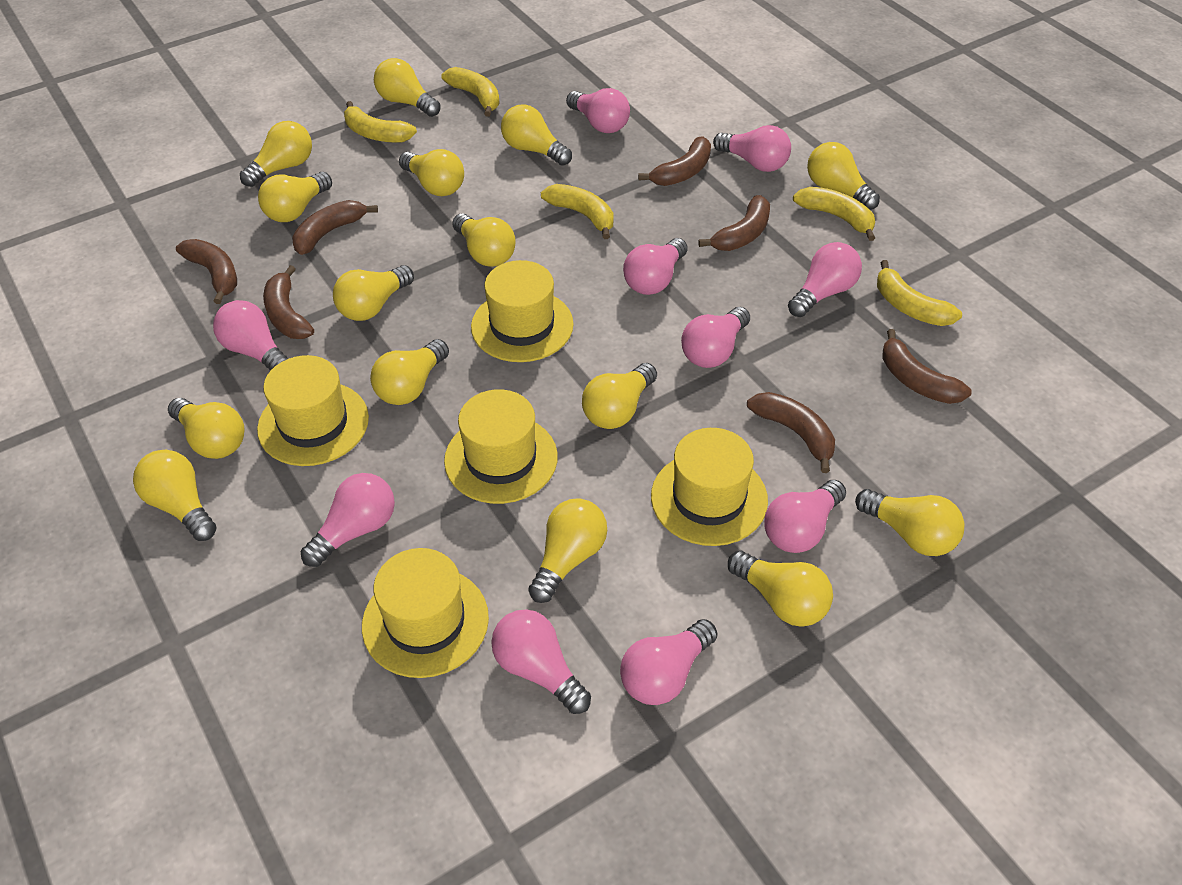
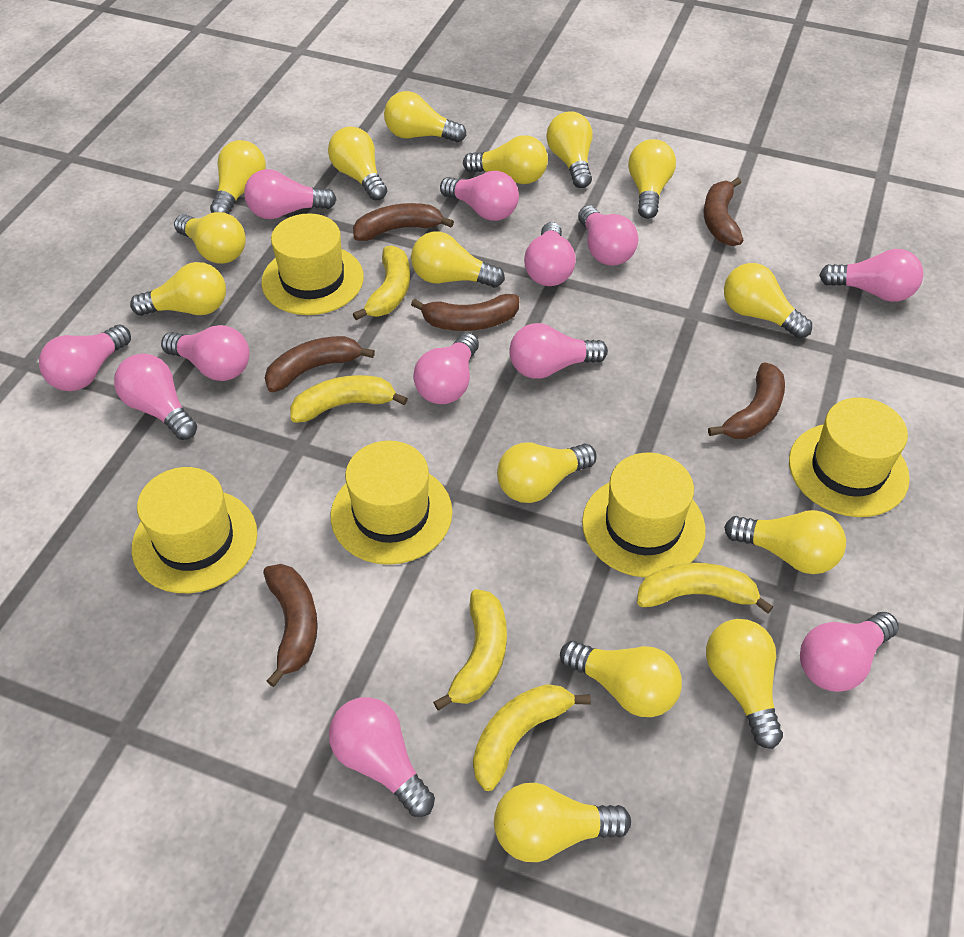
brown banana: [176,239,237,304] [263,265,314,339] [292,200,378,255] [638,136,711,186] [698,195,770,251] [747,392,835,473] [882,329,972,404] = 7 -> [263,564,318,687] [265,336,375,392] [353,203,454,241] [411,294,519,331] [704,177,744,246] [708,362,785,439] = 6
pink light bulb: [213,300,288,371] [301,473,395,567] [491,610,591,714] [566,88,630,133] [620,619,718,705] [623,238,688,295] [681,307,750,368] [713,125,791,172] [764,480,846,553] [788,242,862,317] = 10 -> [39,325,131,391] [114,354,197,440] [161,325,249,381] [244,169,337,219] [329,697,435,817] [413,333,479,404] [440,171,519,221] [509,323,608,379] [524,222,576,286] [578,205,638,266] [800,612,899,692] [819,249,923,302] = 12

